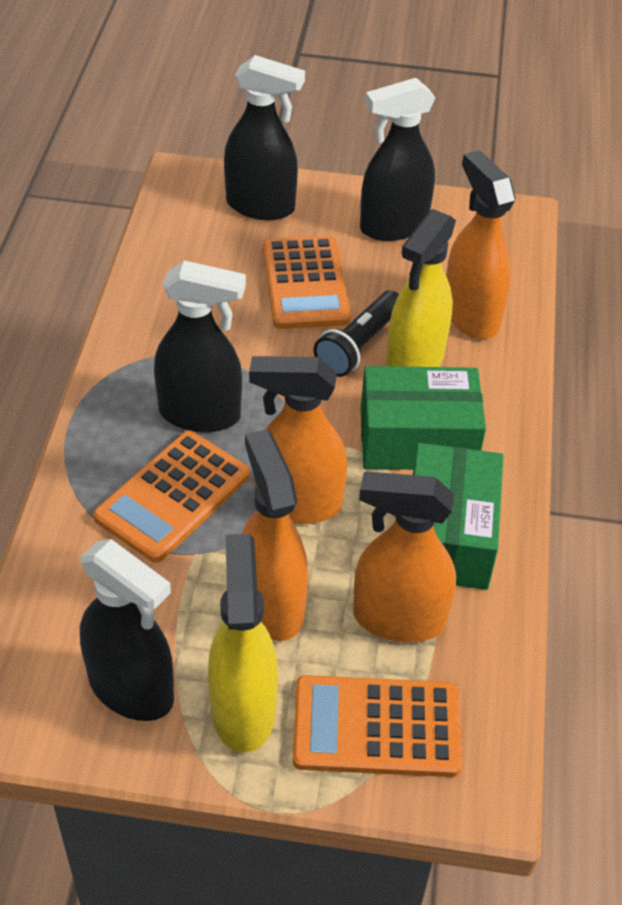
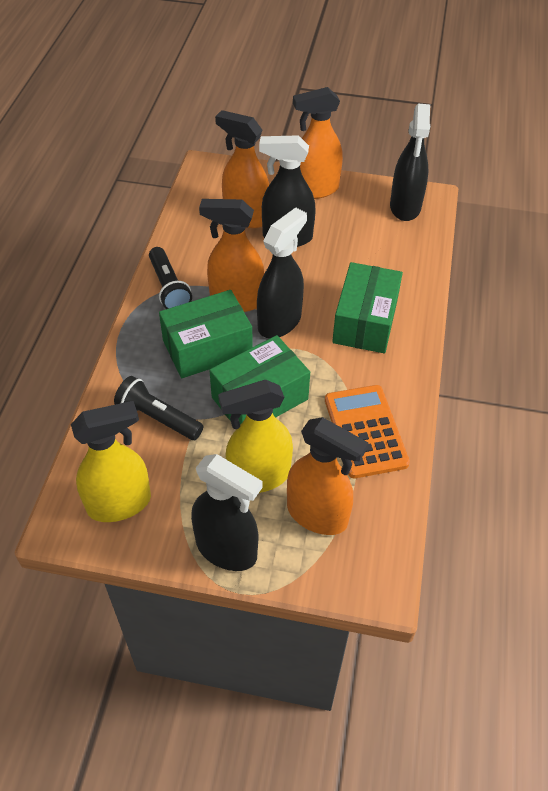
black flashlight: [314,290,399,377] = 1 -> [114,376,203,440] [149,247,192,309] = 2
green box: [360,366,486,470] [413,443,504,590] = 2 -> [159,290,253,378] [209,335,310,425] [332,262,403,353] = 3
orange calculator: [93,431,250,563] [263,236,351,329] [293,675,462,777] = 3 -> [325,385,410,478] = 1

